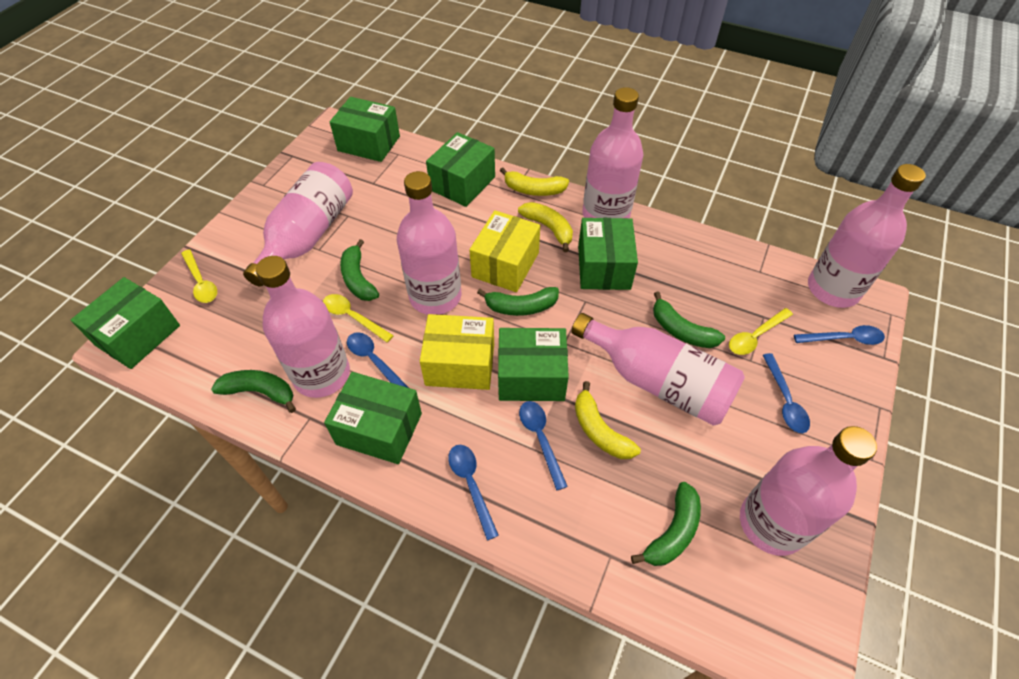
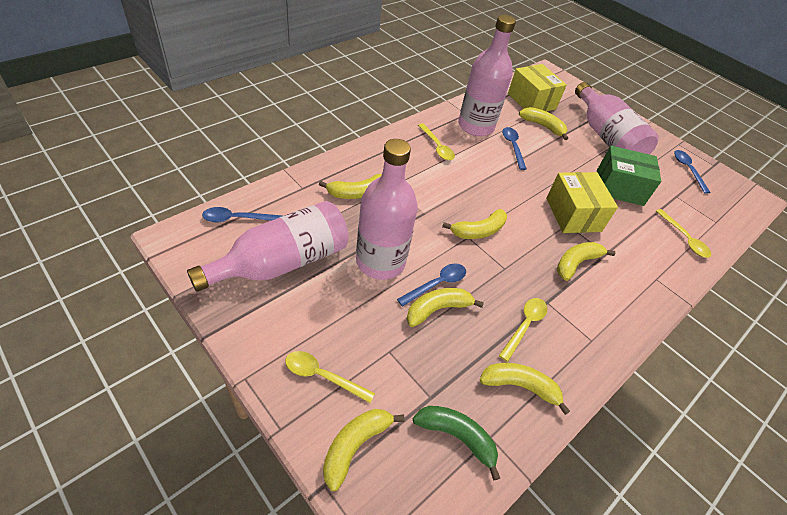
blue spoon: [347,332,409,388] [448,445,499,540] [519,401,568,491] [763,353,810,433] [794,325,885,345] = 5 -> [202,207,282,223] [397,263,466,306] [502,127,526,170] [674,150,711,194] = 4
green banana: [211,370,296,413] [340,239,379,301] [477,287,559,316] [631,482,701,566] [653,291,725,348] = 5 -> [413,406,500,480] = 1
green box: [71,277,180,369] [324,372,422,464] [330,97,400,162] [426,132,495,207] [498,328,569,401] [578,218,638,290] = 6 -> [597,146,661,206] = 1
pink bottle: [243,162,353,287] [256,256,350,398] [397,171,461,315] [571,313,745,426] [582,87,643,218] [740,426,877,556] [808,164,926,308] = 7 -> [187,201,349,292] [356,139,418,280] [458,15,516,136] [575,82,659,155] = 4
yellow banana: [500,168,569,196] [518,202,573,252] [575,381,641,459] = 3 -> [319,174,382,199] [323,409,405,491] [407,288,484,327] [442,209,507,239] [480,363,570,415] [519,107,568,140] [557,242,615,281] = 7
yellow spoon: [181,250,217,303] [323,294,394,343] [729,308,793,355] = 3 -> [285,351,375,403] [418,123,455,160] [499,298,547,362] [656,209,711,258] = 4

